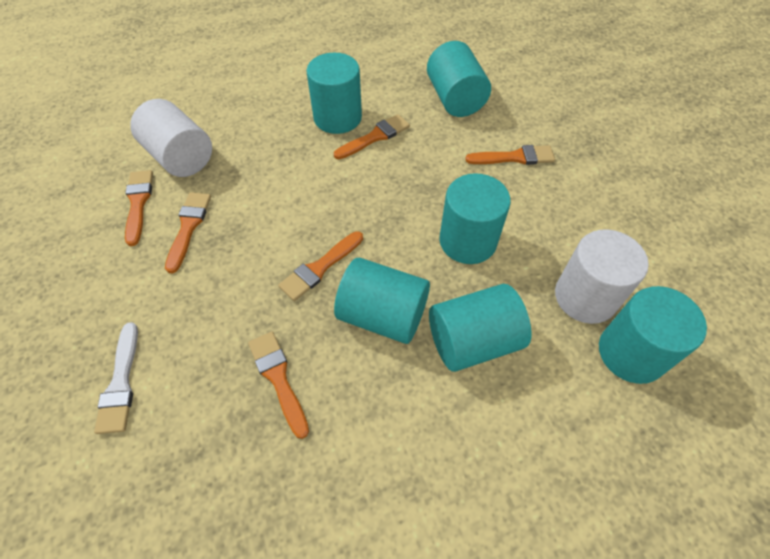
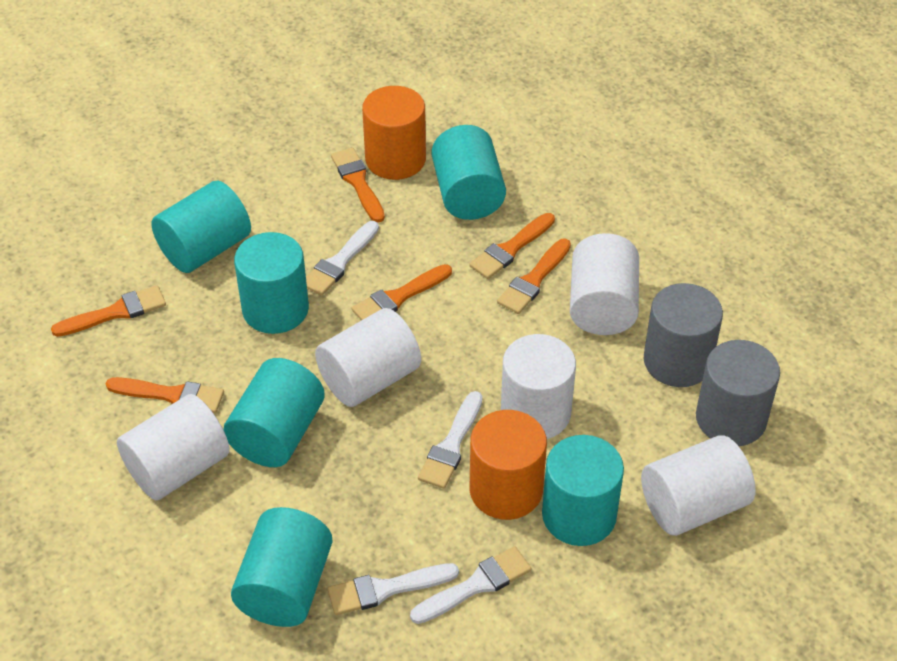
grey cylinder: none = 0 -> [644,283,723,387] [696,340,780,446] = 2
orange cylinder: none = 0 -> [362,86,426,180] [470,410,547,520] = 2
white brush: [94,322,138,434] = 1 -> [306,221,379,296] [328,563,459,615] [410,546,531,624] [418,391,483,489] = 4
white cylinder: [130,99,212,177] [555,229,649,324] = 2 -> [117,394,230,500] [315,308,421,407] [501,334,576,439] [570,233,639,335] [641,435,756,536] = 5

